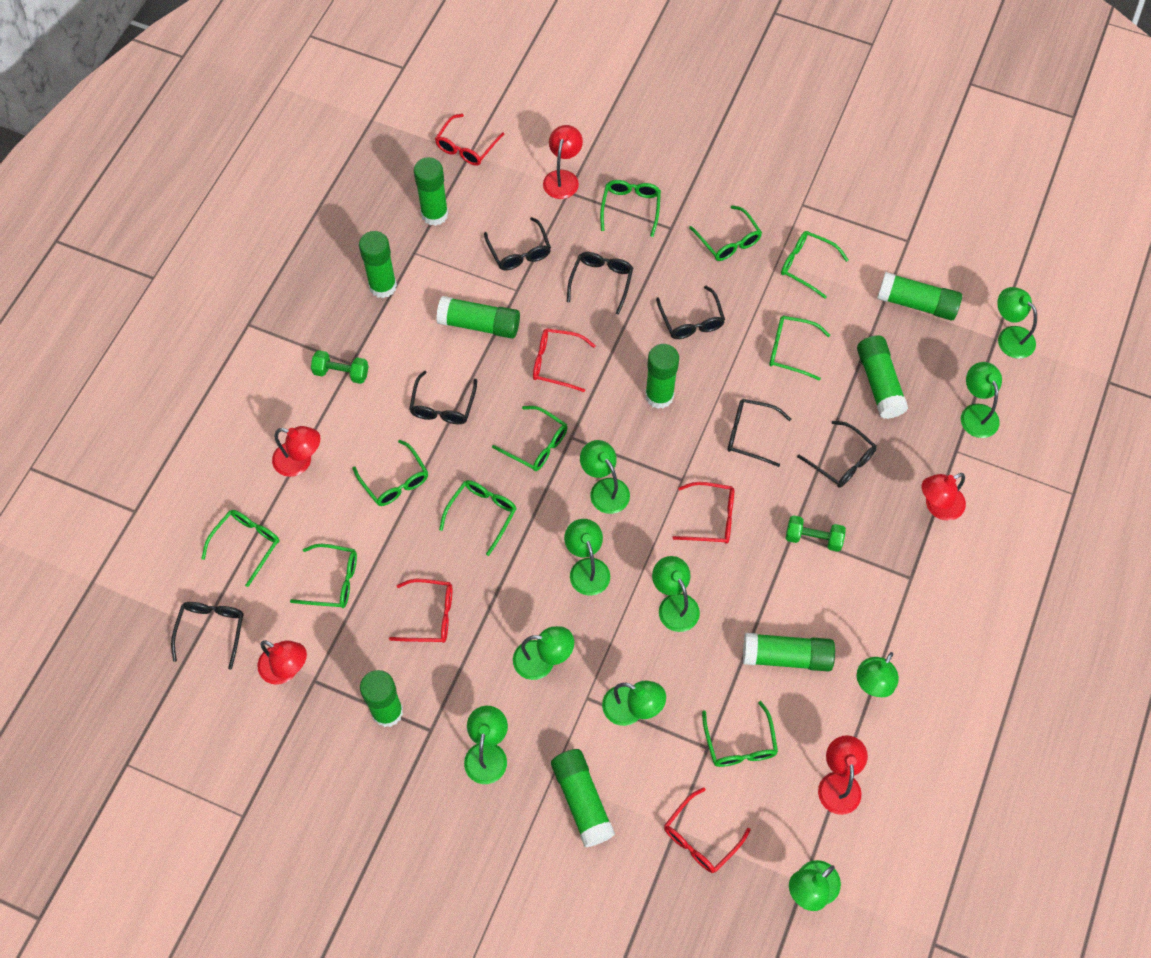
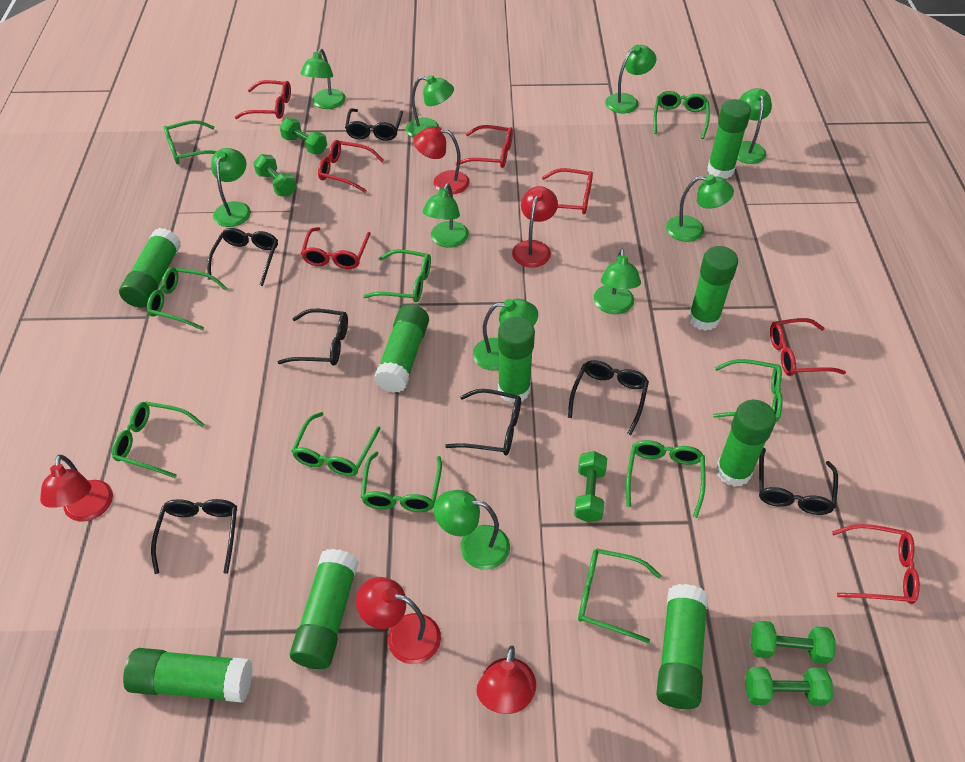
green dumbbell: [311,350,369,384] [786,515,846,552] = 2 -> [253,154,297,197] [280,118,327,154] [574,451,607,522] [746,667,833,706] [751,621,836,664] = 5
red glasses: [389,579,452,643] [435,114,505,166] [533,328,596,392] [664,787,751,873] [673,482,734,544] = 5 -> [235,80,291,119] [301,227,371,269] [318,140,384,193] [455,125,513,168] [542,168,593,214] [770,318,846,376] [832,524,920,604] = 7

